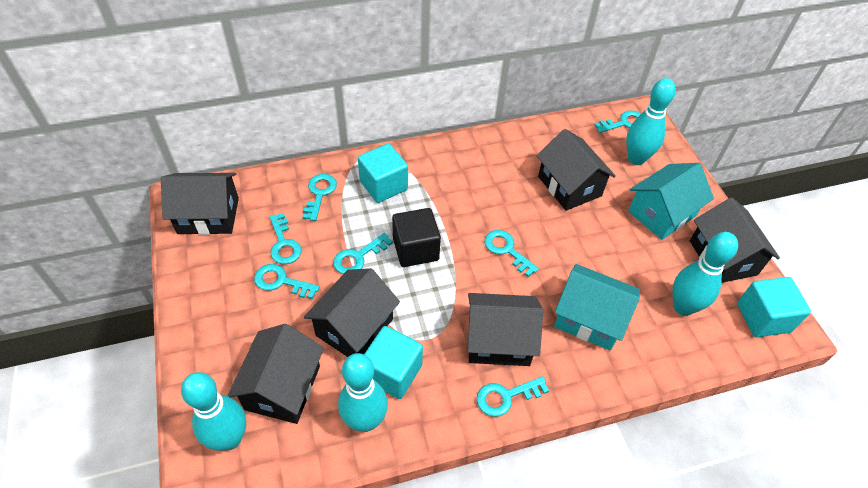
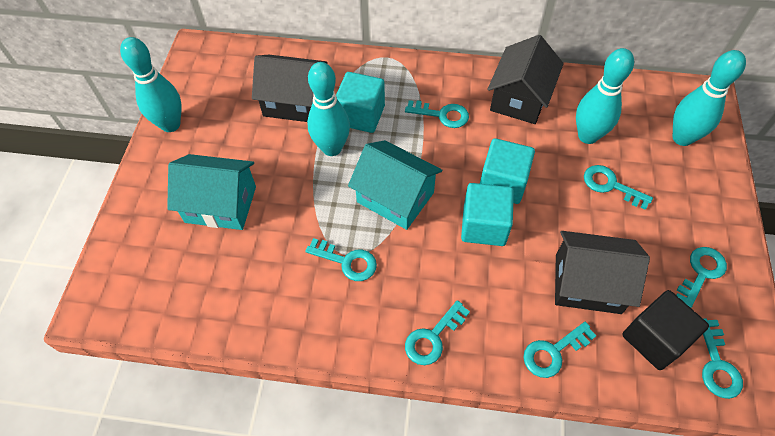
black house: [161,173,239,235] [228,324,324,424] [304,268,400,357] [467,293,543,366] [537,129,616,211] [690,197,780,283] = 6 -> [252,55,327,122] [487,35,564,124] [555,231,650,314] = 3

